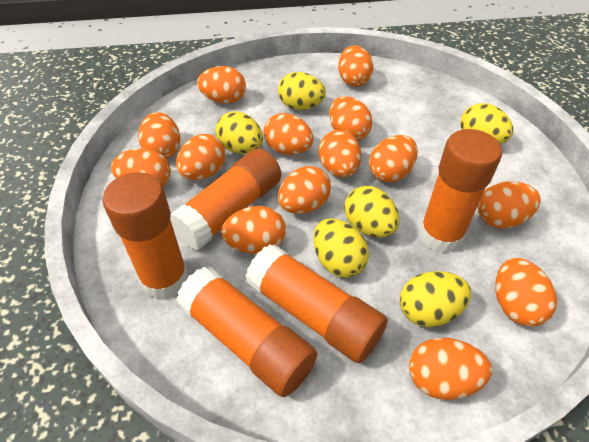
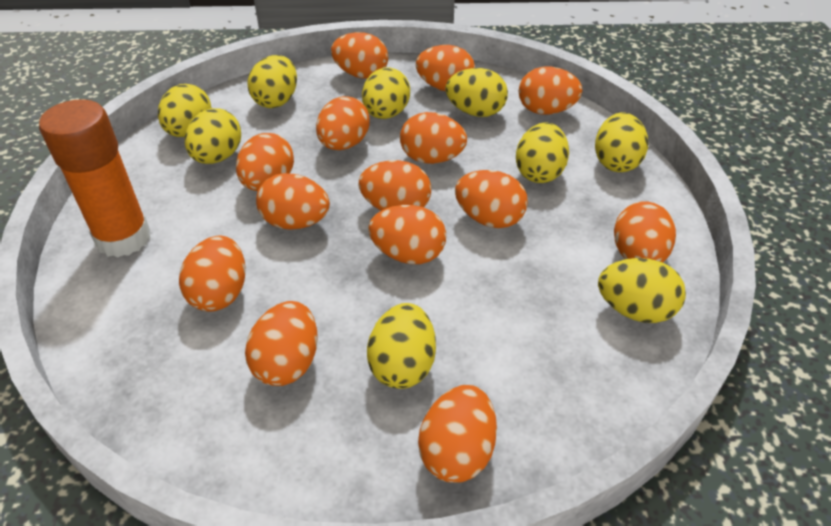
orange glue stick: [102,172,189,300] [170,149,281,250] [176,267,317,397] [245,244,388,363] [419,129,502,253] = 5 -> [39,99,150,257] = 1
yellow egg: [216,111,263,154] [278,72,326,110] [313,218,369,278] [344,186,399,238] [400,271,471,327] [460,103,513,144] = 6 -> [158,84,211,137] [185,108,241,164] [248,55,297,108] [362,67,410,119] [367,303,436,389] [446,68,508,117] [516,122,569,183] [595,113,648,172] [598,258,686,323] = 9

